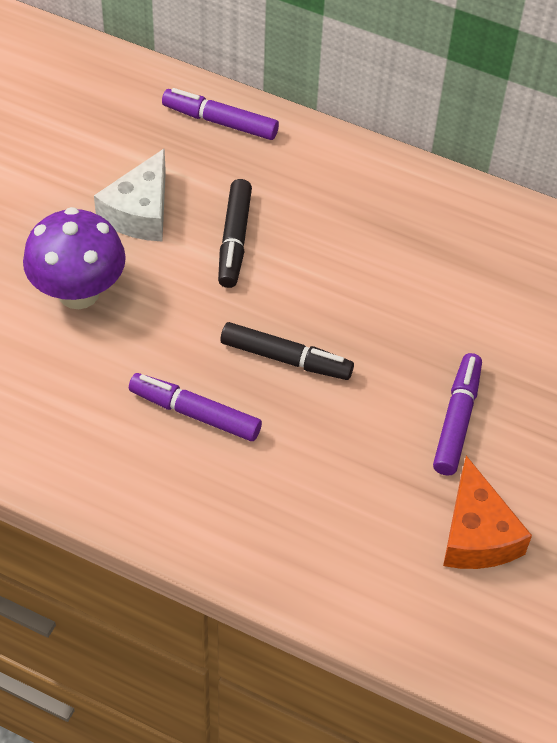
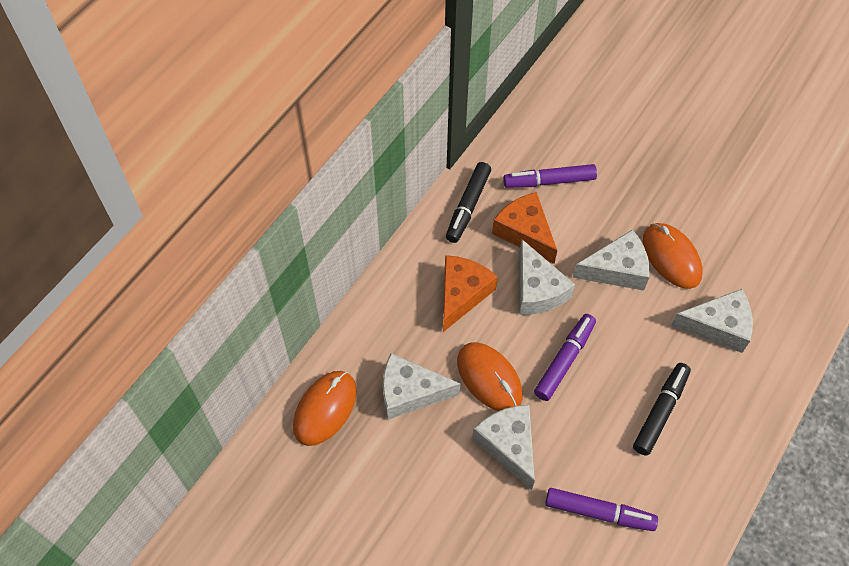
orange cheese: [443,456,532,569] = 1 -> [443,255,498,332] [492,192,557,264] = 2
orange mouse: none = 0 -> [293,371,357,446] [457,342,523,411] [643,223,703,289] = 3
purple mushroom: [23,207,126,309] = 1 -> none = 0
white cheese: [94,148,166,241] = 1 -> [383,353,460,420] [472,405,535,490] [519,239,575,315] [573,229,650,291] [671,289,753,353] = 5

